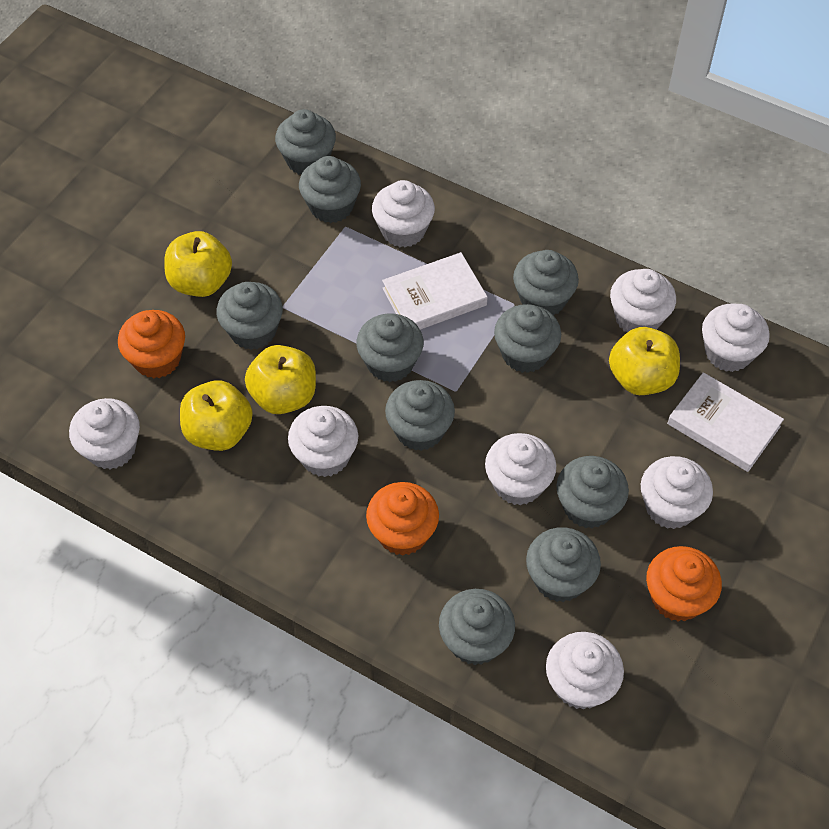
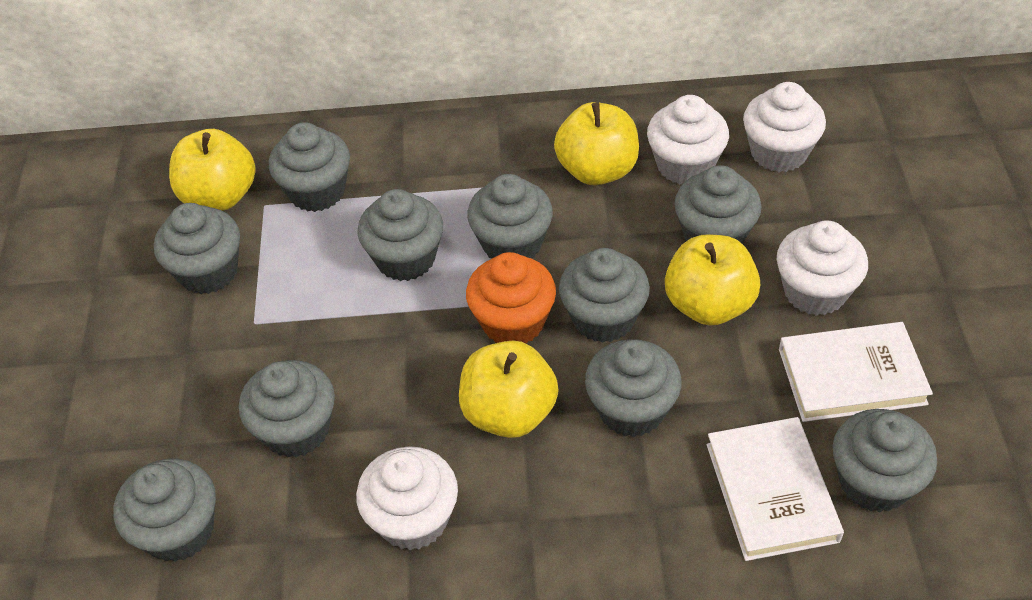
orange cupcake: [118,310,185,379] [366,482,439,556] [646,546,722,622] = 3 -> [466,252,556,344] = 1
white cupcake: [69,398,140,469] [288,406,358,477] [372,180,435,248] [485,433,556,505] [546,632,624,710] [610,269,676,332] [641,456,713,529] [702,304,770,372] = 8 -> [356,446,458,550] [647,95,729,185] [743,82,826,172] [777,220,868,316] = 4

